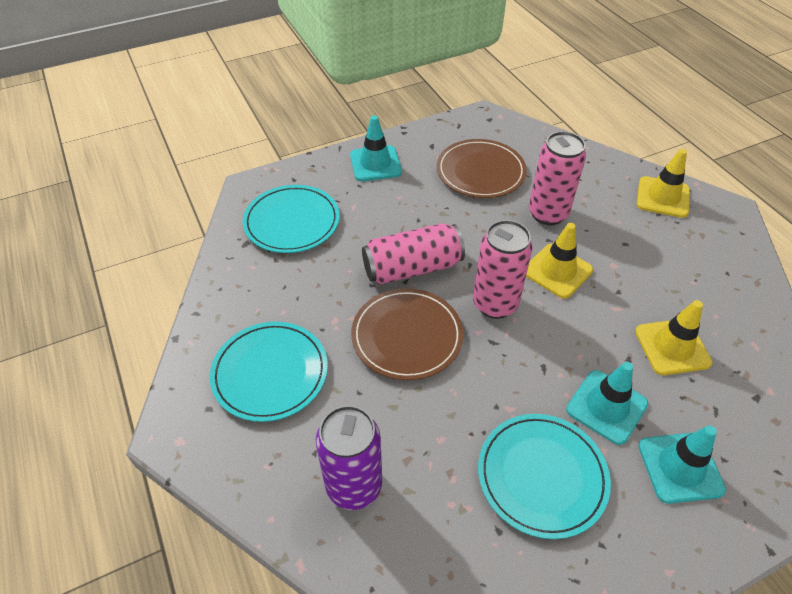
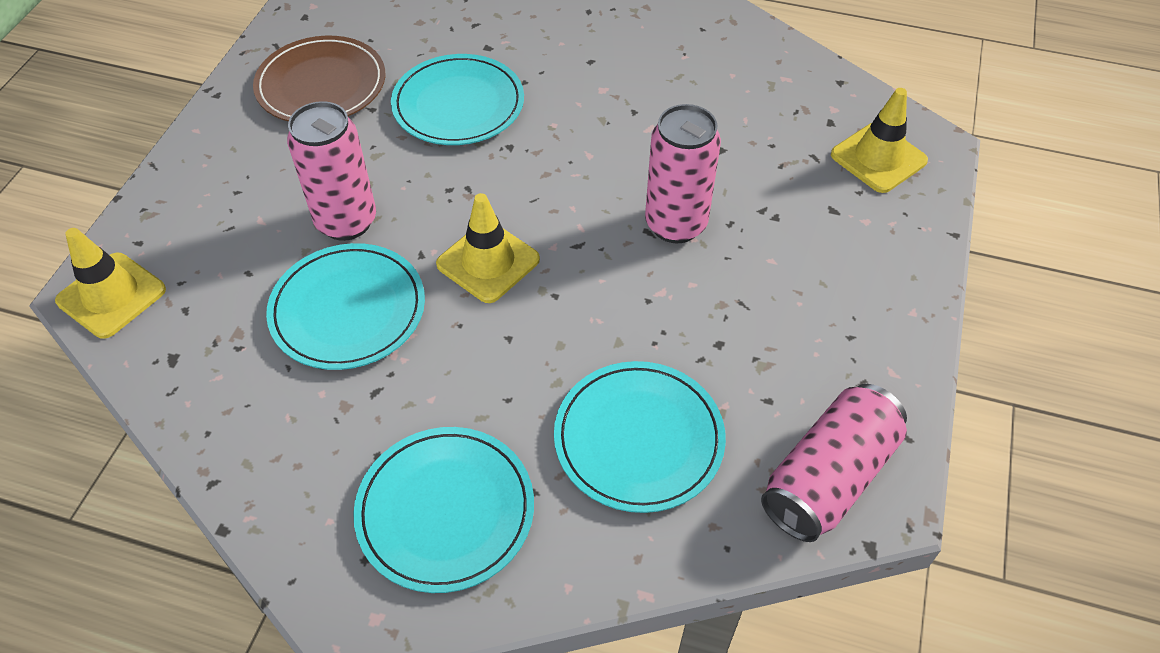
brown plate: [351,288,463,380] [437,139,527,198] = 2 -> [253,36,385,122] = 1
purple can: [316,405,382,510] = 1 -> none = 0
turquoise plate: [210,322,328,422] [243,185,340,253] [478,414,611,539] = 3 -> [266,243,425,370] [353,427,534,593] [391,54,524,145] [554,361,726,513] = 4
turquoise traffic cone: [350,115,402,181] [566,362,648,445] [638,425,726,504] = 3 -> none = 0

